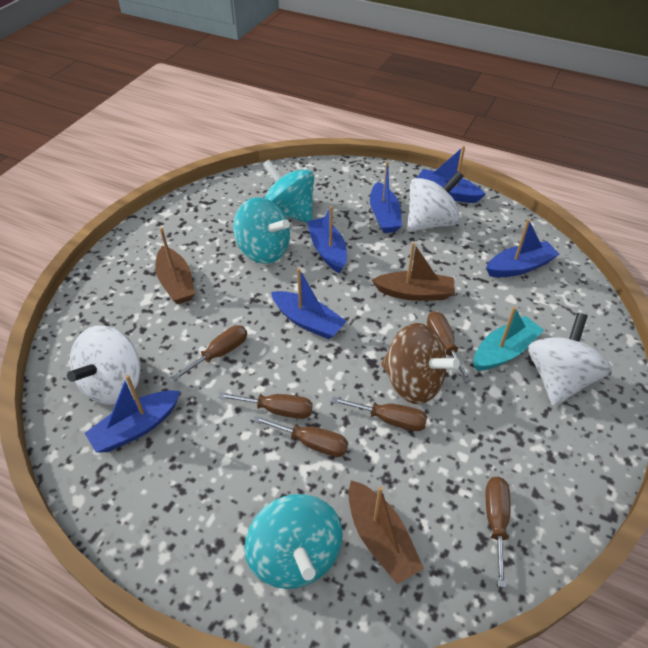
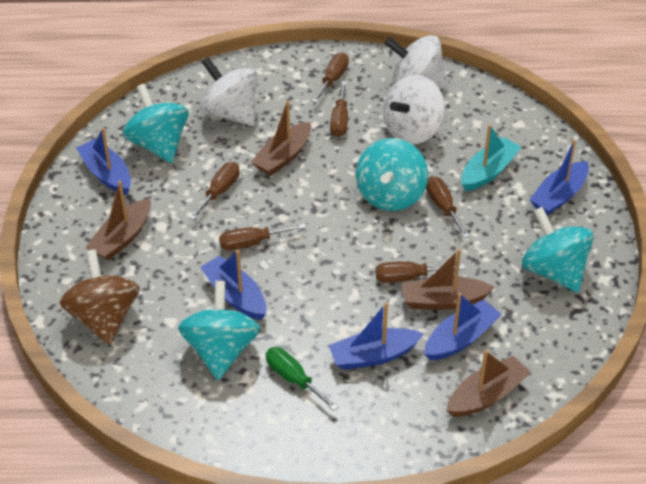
blue boat: [85,375,180,452] [271,268,347,339] [307,206,347,273] [370,161,402,233] [417,146,486,203] [486,219,559,277] = 6 -> [76,128,131,195] [200,250,266,320] [329,303,424,370] [424,293,502,360] [530,140,589,215] = 5
brown boat: [155,227,195,304] [348,480,424,584] [372,242,455,301] = 3 -> [85,181,151,260] [251,100,311,176] [401,249,494,310] [446,350,531,417] = 4
green screwdriver: none = 0 -> [266,347,338,411] = 1
turquoise spinning top: [233,197,290,264] [245,494,343,589] [263,160,314,222] = 3 -> [122,84,189,163] [178,281,260,380] [356,138,428,211] [522,207,594,293] = 4

